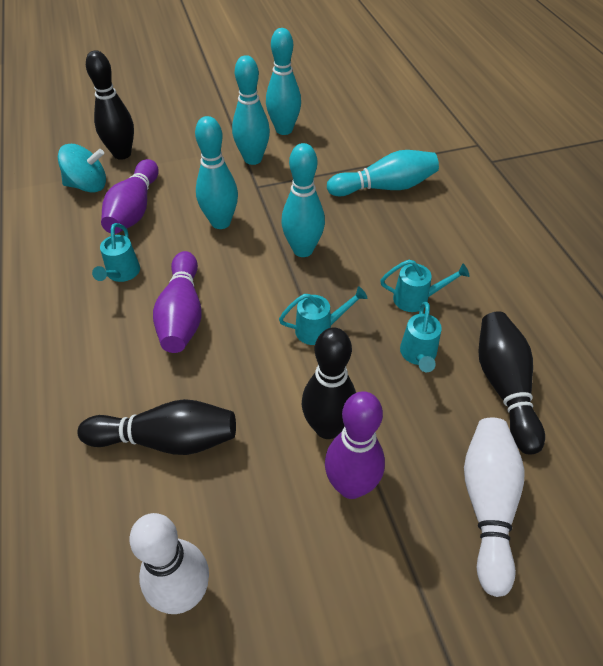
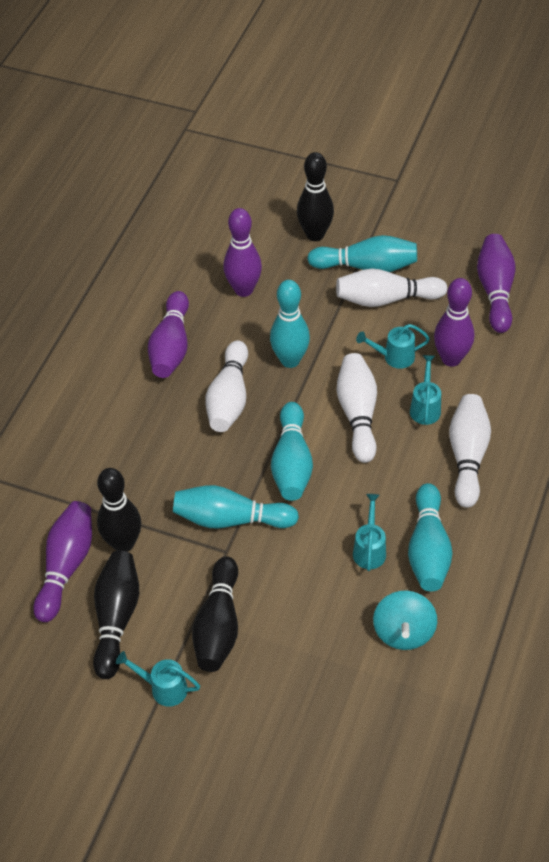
purple bowling pin: [101,159,159,234] [153,251,202,353] [325,391,385,499] = 3 -> [34,501,92,622] [148,291,189,378] [223,208,262,297] [434,278,474,367] [477,234,515,333] = 5
white bowling pin: [129,513,209,614] [464,418,525,597] = 2 -> [205,340,248,432] [336,268,447,307] [337,353,377,463] [449,394,491,508] = 4

